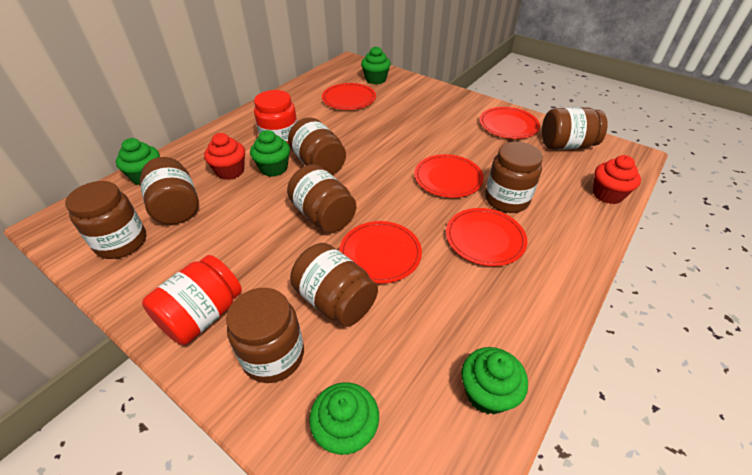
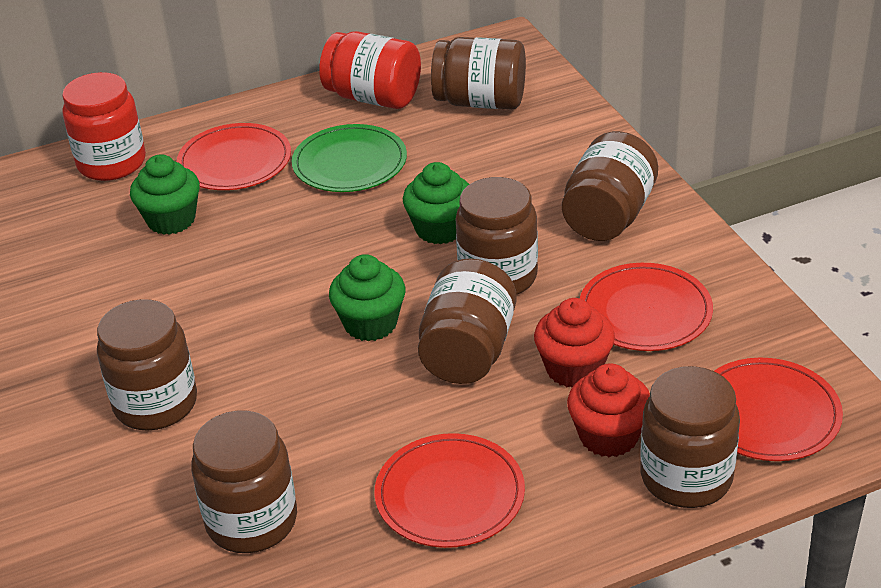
brown jar: [65,181,146,259] [140,157,199,224] [226,288,304,383] [287,165,356,232] [288,117,346,175] [290,243,378,327] [485,142,543,213] [542,107,608,149] = 8 -> [97,299,197,431] [191,410,297,553] [418,259,517,384] [431,37,526,109] [456,177,538,295] [562,131,658,241] [640,366,740,508] = 7
green cupcake: [116,138,160,185] [250,130,290,177] [309,382,379,455] [361,46,391,84] [462,347,528,415] = 5 -> [130,154,200,235] [329,254,405,341] [403,162,469,244] = 3
green plate: none = 0 -> [292,124,407,192] = 1
red plate: [322,83,376,110] [339,221,422,283] [414,154,484,198] [446,208,527,266] [479,107,540,139] = 5 -> [177,123,291,190] [374,433,525,548] [580,263,713,351] [714,358,843,461] = 4

